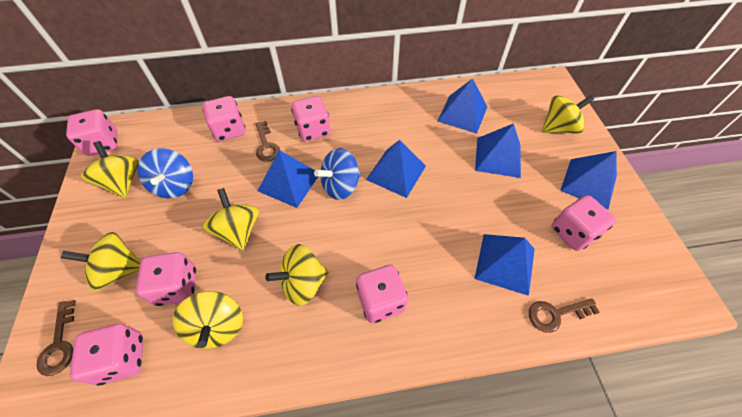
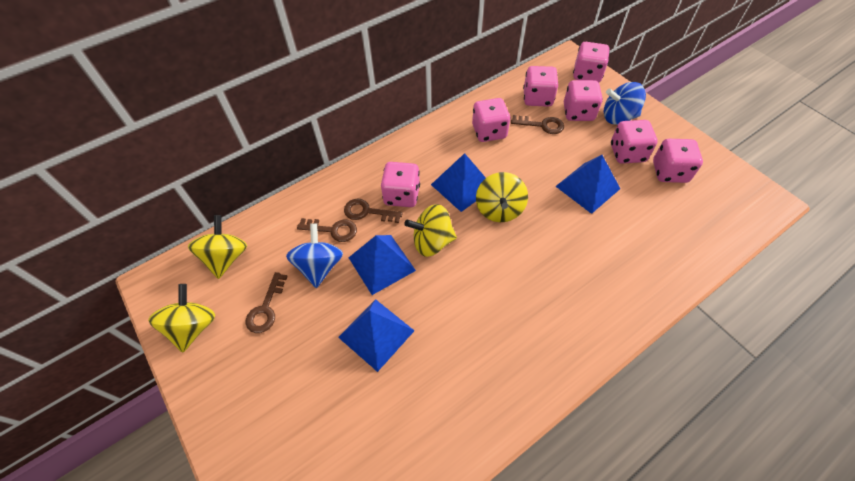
blue pyramid: [258,150,318,208] [366,140,426,198] [438,78,487,134] [475,123,521,178] [475,234,535,296] [560,151,617,210] = 6 -> [338,299,414,372] [349,235,416,295] [431,153,486,212] [556,155,620,214] = 4
brown key: [36,300,76,376] [255,121,280,162] [529,298,600,333] = 3 -> [246,272,288,333] [297,218,357,242] [344,198,403,223] [511,115,564,134] = 4
yellow spinning top: [61,232,141,291] [81,141,139,198] [173,291,243,349] [203,188,259,250] [265,244,329,306] [542,95,594,134] = 6 -> [148,284,215,352] [188,215,247,279] [405,204,457,257] [476,172,528,222] = 4

